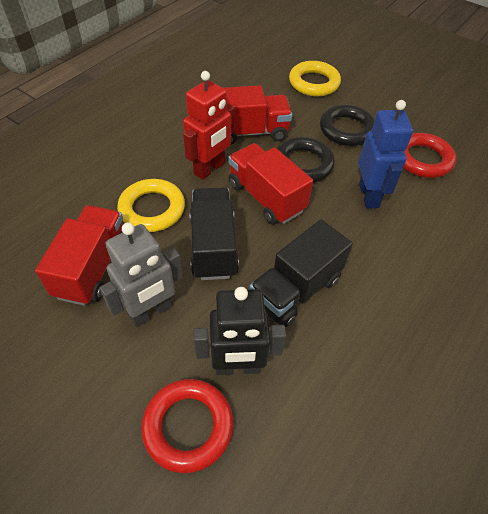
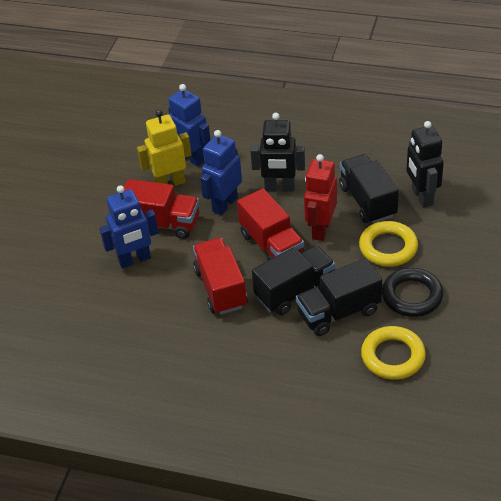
black ring: [277,137,335,183] [320,105,375,146] = 2 -> [382,268,443,317] = 1
black robot: [194,287,286,375] = 1 -> [250,113,305,192] [407,121,444,208] = 2
black truck: [190,187,239,280] [249,220,353,327] = 2 -> [252,245,335,315] [296,258,382,336] [339,154,399,224] = 3
blue robot: [358,100,413,208] = 1 -> [100,185,158,268] [168,84,210,167] [200,130,242,215] = 3
grey robot: [100,223,183,327] = 1 -> none = 0
red ring: [141,379,233,473] [403,133,456,178] = 2 -> none = 0
yellow robot: none = 0 -> [137,109,191,186] = 1

